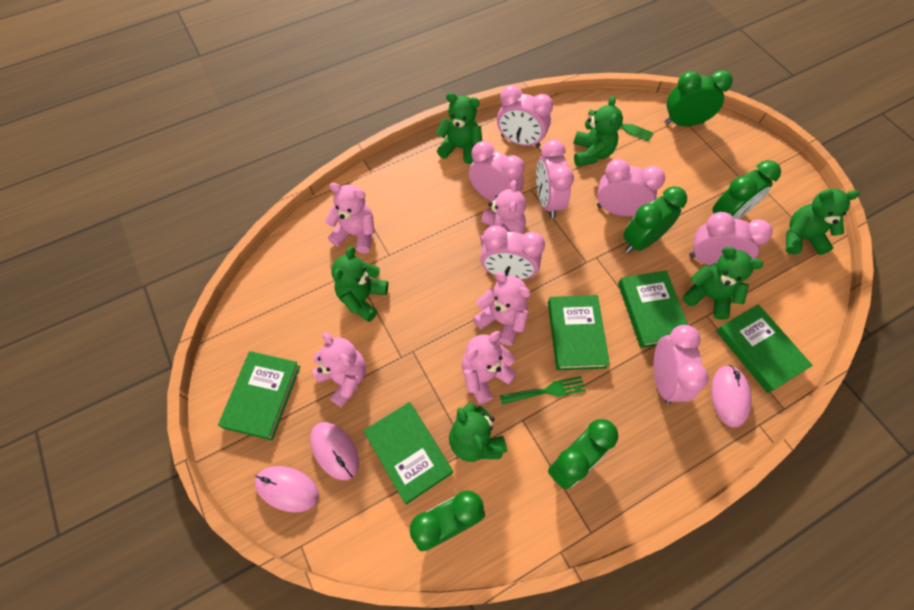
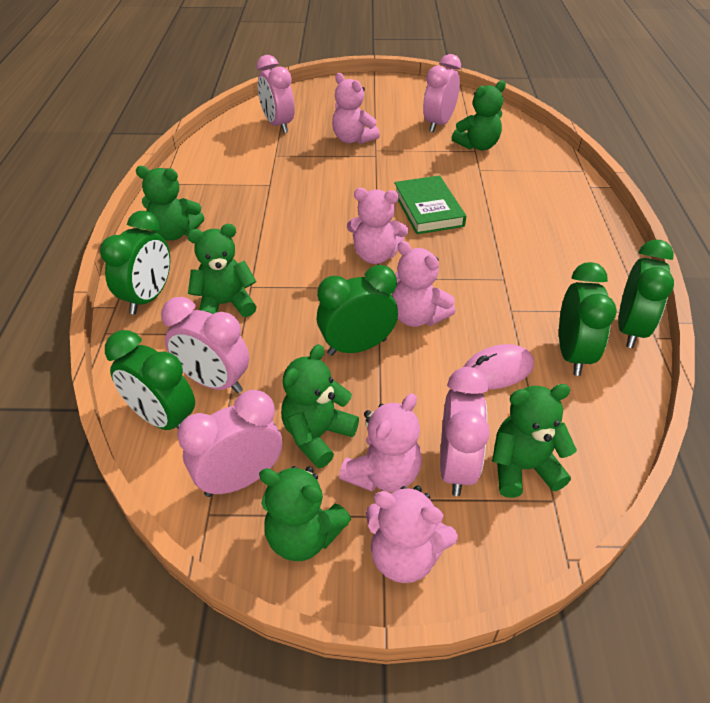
green book: [218,351,301,441] [363,402,453,505] [548,295,610,371] [618,270,688,348] [716,304,813,393] = 5 -> [394,175,466,234] = 1
green fork: [500,376,586,405] [588,109,653,142] = 2 -> none = 0
pink clock: [469,141,524,201] [480,226,545,280] [497,85,553,148] [536,140,574,218] [597,159,665,216] [653,325,709,404] [689,212,773,266] = 7 -> [161,297,249,393] [177,390,282,497] [256,55,295,133] [423,54,461,132] [440,367,490,496] = 5
pink mouse: [255,466,319,513] [310,422,359,480] [711,365,752,428] = 3 -> [464,344,534,390] = 1

